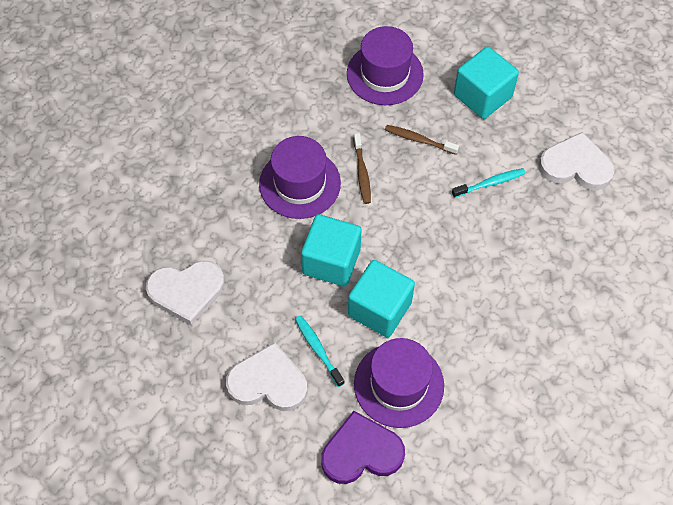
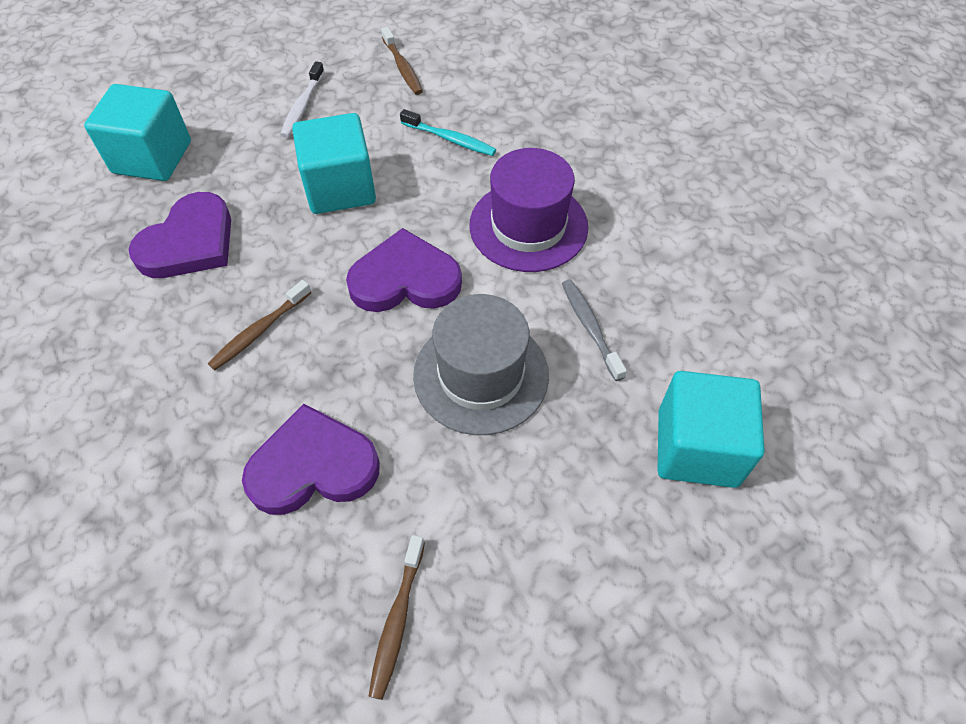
brown toothbrush: [353,133,371,204] [385,125,459,155] = 2 -> [208,280,312,370] [369,535,425,700] [381,27,423,95] = 3
grey hat: none = 0 -> [413,294,549,435] = 1
grey toothbrush: none = 0 -> [562,279,627,381] = 1
purple hat: [259,136,341,219] [347,26,424,105] [354,338,444,428] = 3 -> [469,148,588,272] = 1
purple heart: [321,411,405,484] = 1 -> [128,192,231,278] [242,404,380,515] [346,228,462,312] = 3
turquoise toothbrush: [295,315,344,387] [452,168,526,198] = 2 -> [400,109,496,156] = 1
white heart: [146,261,225,326] [226,342,308,411] [539,132,615,190] = 3 -> none = 0
white toothbrush: none = 0 -> [280,61,324,138] = 1

